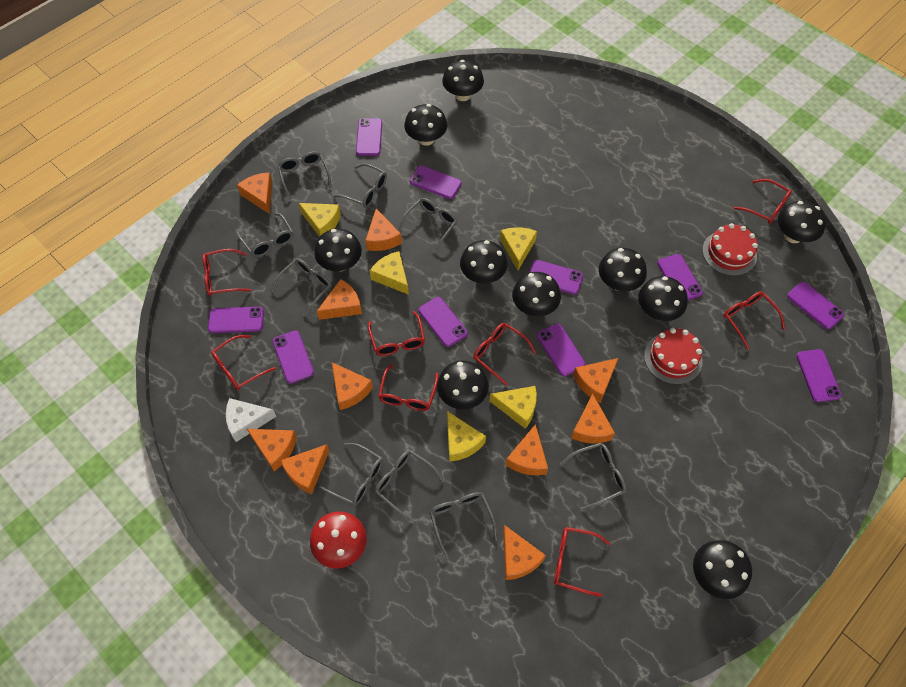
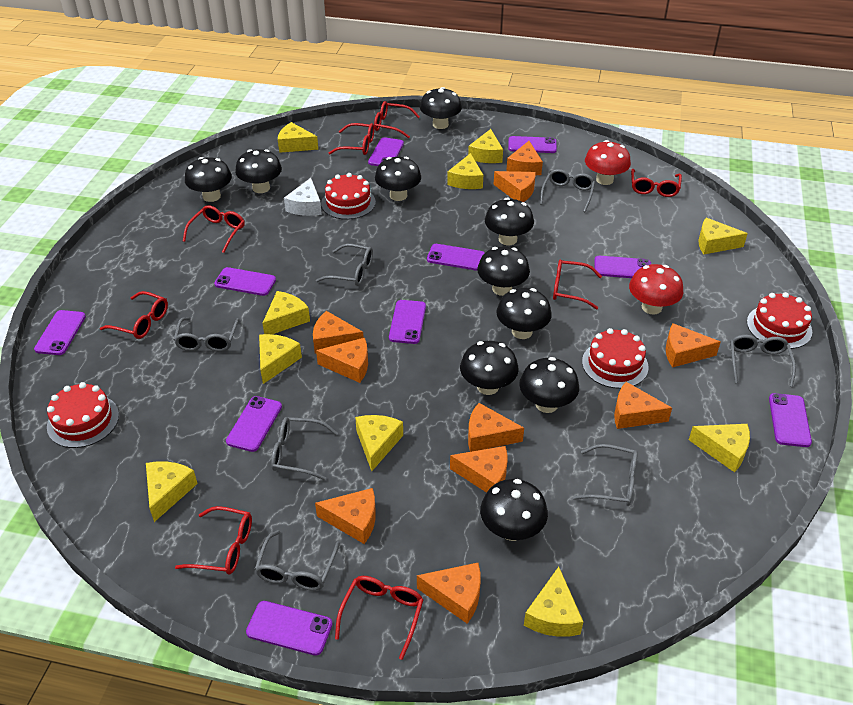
grey glasses: [237,213,293,257] [271,259,331,317] [278,152,332,199] [317,443,383,506] [333,163,387,208] [375,450,445,522] [398,198,457,252] [430,492,497,558] [560,443,626,510] = 9 -> [174,317,240,352] [255,530,340,591] [271,417,338,480] [316,244,373,286] [540,169,595,212] [573,444,638,506] [730,335,796,387] = 7
red cake: [644,328,703,385] [702,223,758,276] = 2 -> [47,382,119,448] [321,173,376,220] [582,328,649,389] [747,292,812,349] = 4
red mushroom: [310,511,367,569] = 1 -> [585,140,631,185] [629,264,683,314] = 2
yellow cheese: [298,203,341,237] [370,251,409,295] [447,411,486,462] [490,386,537,429] [500,227,537,270] = 5 -> [146,461,198,522] [259,334,302,384] [262,291,310,334] [278,122,318,153] [355,415,403,471] [447,153,483,189] [468,129,503,163] [524,567,583,637] [689,424,750,472] [699,218,748,254] = 10

